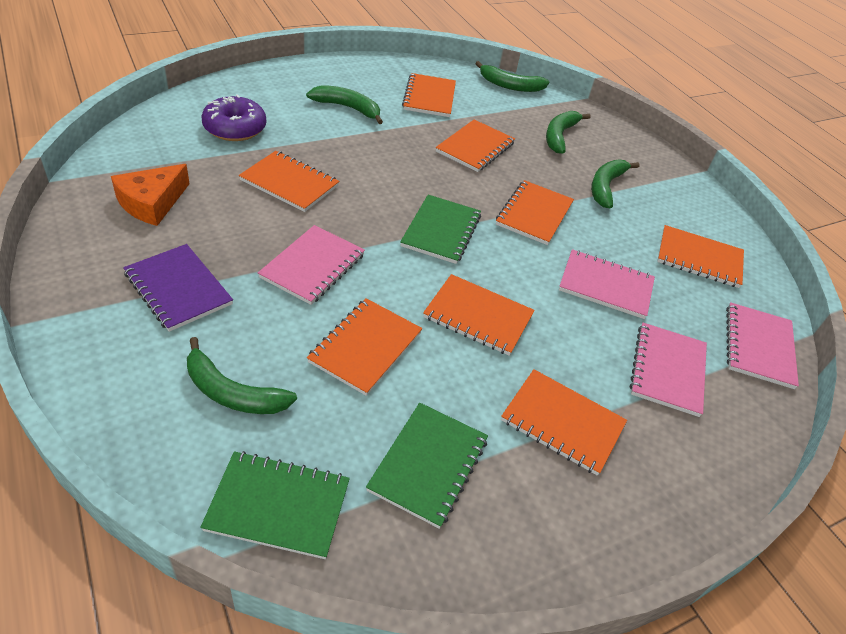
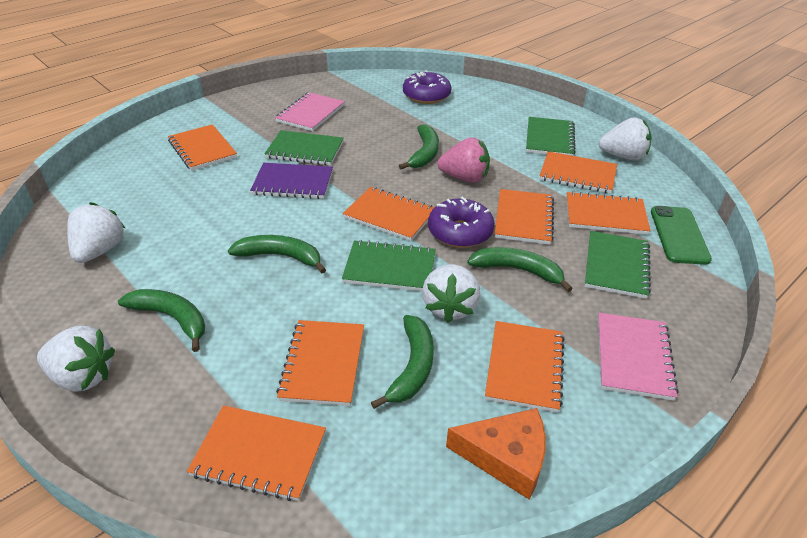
green notebook: [200,451,350,559] [366,403,488,529] [400,195,481,264] = 3 -> [264,130,344,165] [342,240,436,291] [526,117,576,156] [585,231,651,299] = 4
green phone: none = 0 -> [651,206,712,265] = 1
pink notebook: [258,225,365,305] [559,249,655,319] [630,323,707,417] [726,302,799,389] = 4 -> [275,92,345,131] [598,313,679,401] = 2
pink strawberry: none = 0 -> [438,137,490,183] = 1
purple donut: [201,94,266,141] = 1 -> [403,70,452,104] [428,196,495,248] = 2
white strawberry: none = 0 -> [37,326,115,392] [67,202,125,263] [422,264,480,323] [599,117,651,160] = 4

